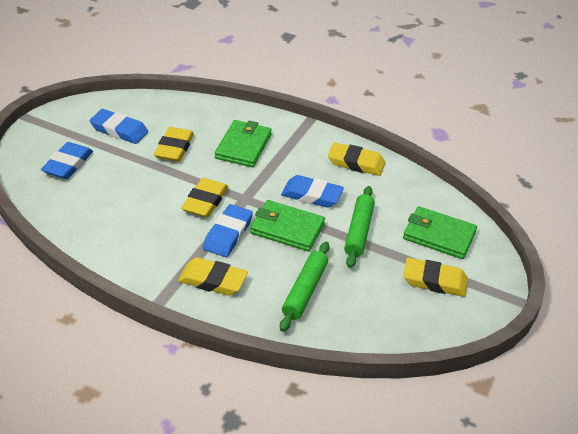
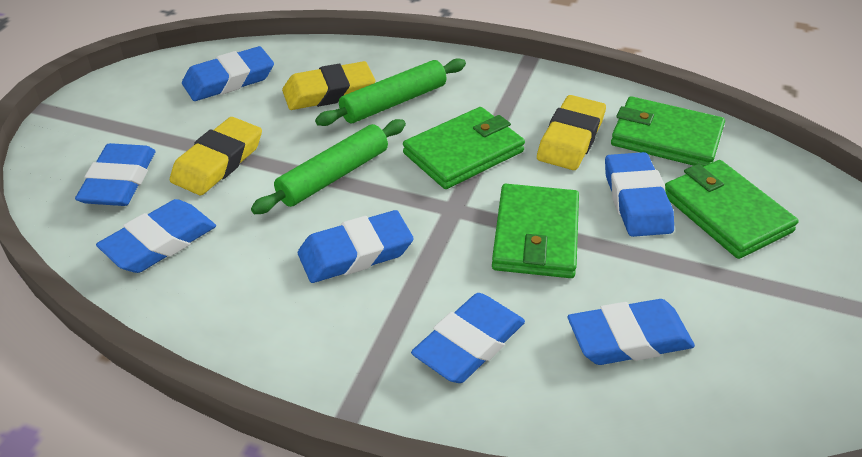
blue eraser: [41,142,93,179] [89,109,148,144] [203,204,253,257] [281,175,344,208] = 4 -> [75,143,155,206] [96,199,216,273] [182,46,274,101] [298,210,414,283] [411,293,525,383] [567,299,695,365] [605,152,674,237] = 7
green wallet: [215,120,272,167] [250,200,325,252] [403,206,477,259] = 3 -> [403,107,525,189] [492,184,579,278] [611,96,725,167] [665,160,799,259] = 4
yellow eraser: [154,127,194,162] [178,257,248,296] [181,178,228,218] [328,142,386,176] [403,258,468,297] = 5 -> [170,117,262,195] [282,61,375,110] [537,95,606,170] = 3

